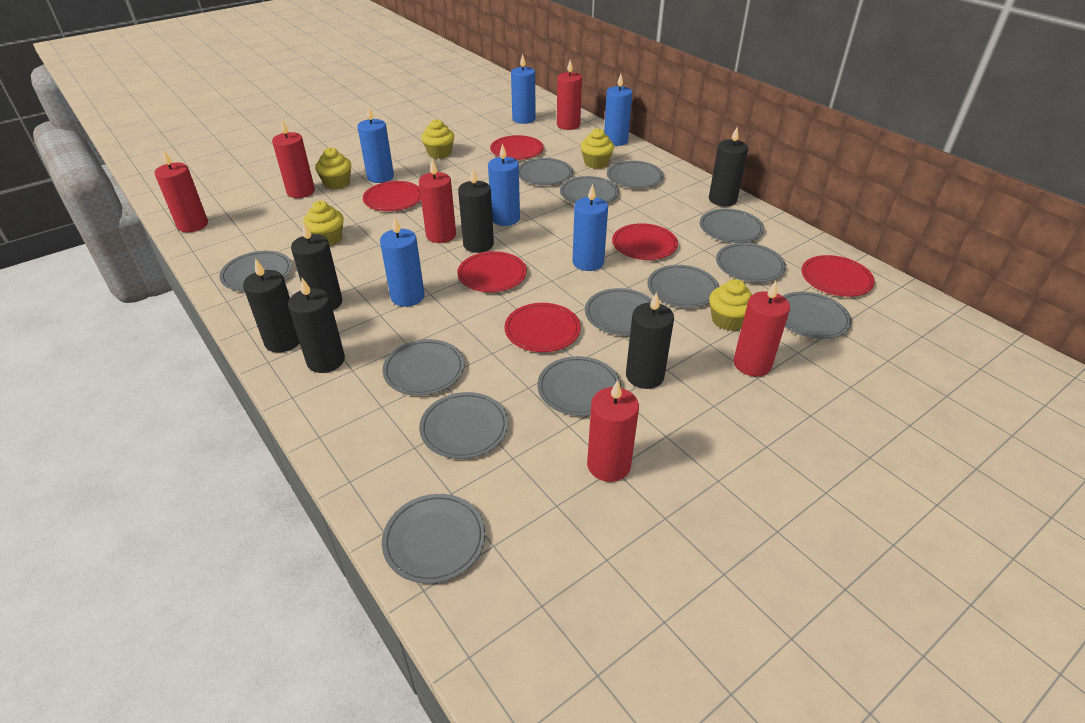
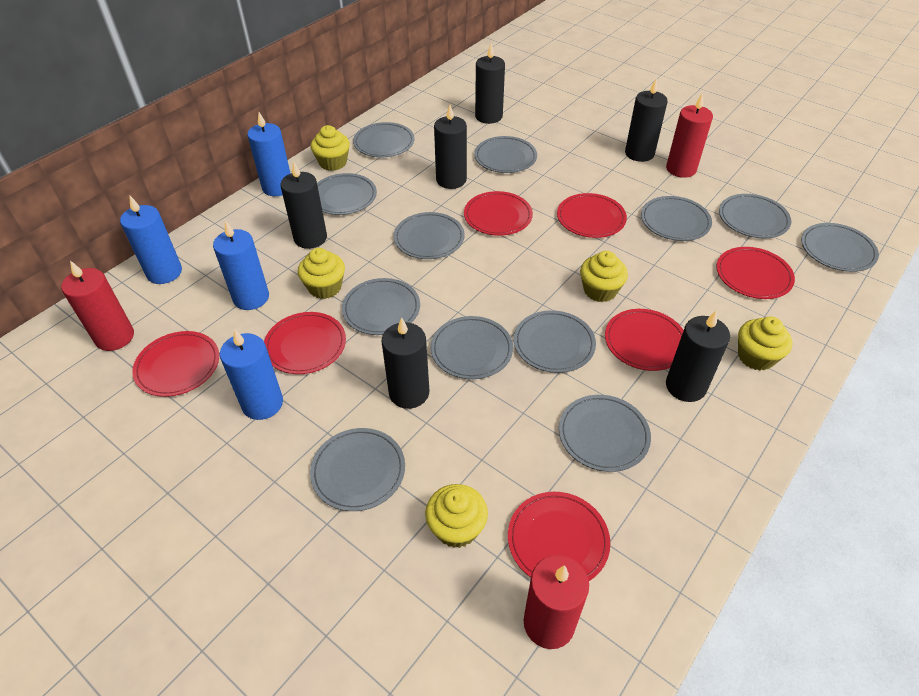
blue candle: [358,106,394,183] [380,216,424,307] [488,143,520,226] [511,54,536,124] [573,184,608,271] [604,74,632,146] = 6 -> [120,196,182,284] [213,220,269,310] [220,329,283,420] [247,112,291,196] = 4
grey plate: [219,251,292,291] [382,339,464,396] [382,494,485,584] [419,392,508,459] [519,158,573,185] [537,356,621,416] [560,176,619,204] [585,288,652,335] [607,161,664,188] [647,265,719,308] [700,209,764,243] [716,243,786,282] [783,292,852,339] = 13 -> [310,428,405,511] [317,173,377,215] [342,278,420,335] [353,122,415,157] [394,212,465,259] [431,316,513,379] [474,136,537,173] [514,310,596,373] [559,395,651,472] [641,196,712,241] [719,194,791,239] [801,223,879,272] = 12
red candle: [155,150,208,232] [272,120,315,198] [419,159,456,243] [557,60,582,130] [587,380,639,482] [734,281,790,376] = 6 -> [61,261,134,351] [524,555,589,649] [666,93,713,178] = 3
red plate: [363,181,421,211] [457,251,527,292] [490,135,544,160] [504,303,581,352] [612,223,678,260] [801,255,875,297] = 6 -> [132,331,219,397] [264,312,346,374] [464,191,533,236] [508,492,610,581] [557,193,627,238] [605,309,684,371] [716,247,795,299] = 7

